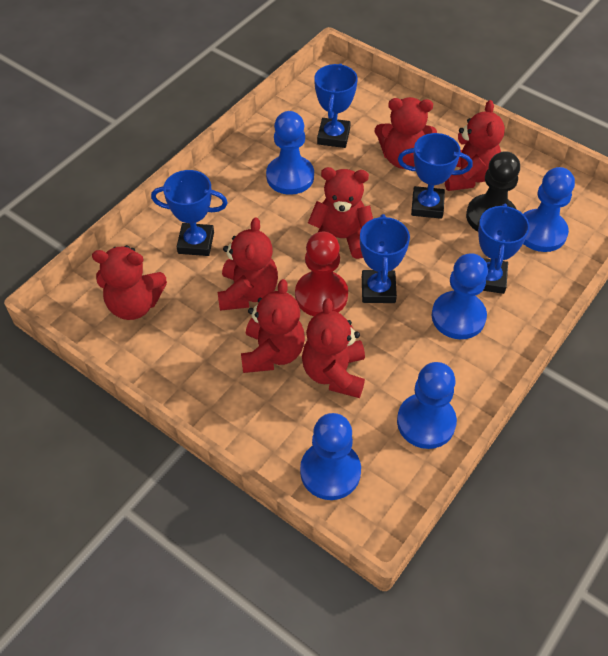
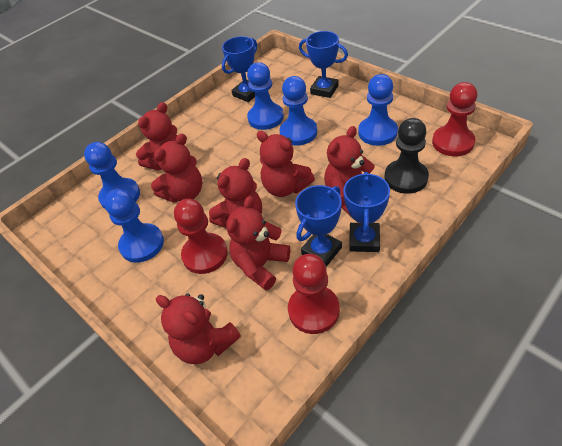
blue trophy: [151,170,228,256] [314,64,358,148] [360,214,410,303] [398,133,473,219] [478,203,530,294] = 5 -> [222,36,257,102] [295,185,342,267] [299,31,348,98] [343,172,390,252] = 4
red pawn: [295,232,348,316] = 1 -> [174,199,228,274] [288,254,340,334] [432,82,477,156] = 3

